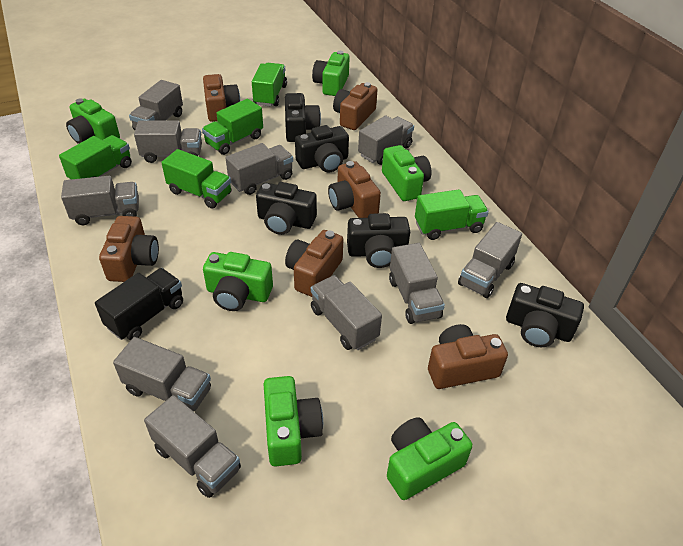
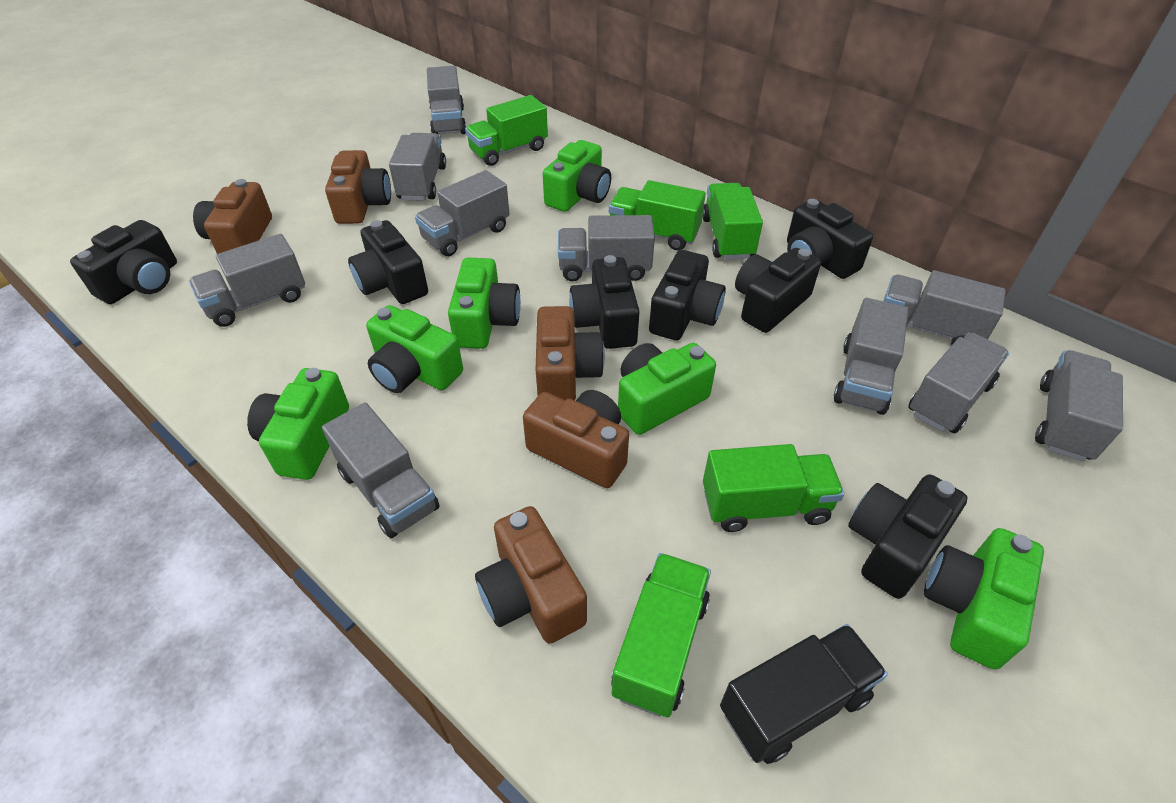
black camera: [256,182,317,235] [285,93,321,142] [295,125,349,173] [347,213,410,268] [506,283,584,347] = 5 -> [70,220,177,304] [348,220,428,304] [569,255,640,349] [649,250,726,340] [735,248,821,333] [787,199,873,279] [848,474,968,599] = 7
brown camera: [99,216,159,282] [203,74,240,122] [285,230,343,297] [328,161,381,218] [333,82,377,130] [428,324,508,389] = 6 -> [193,179,272,254] [325,150,391,224] [475,506,587,644] [523,390,629,488] [536,306,605,400] = 5

